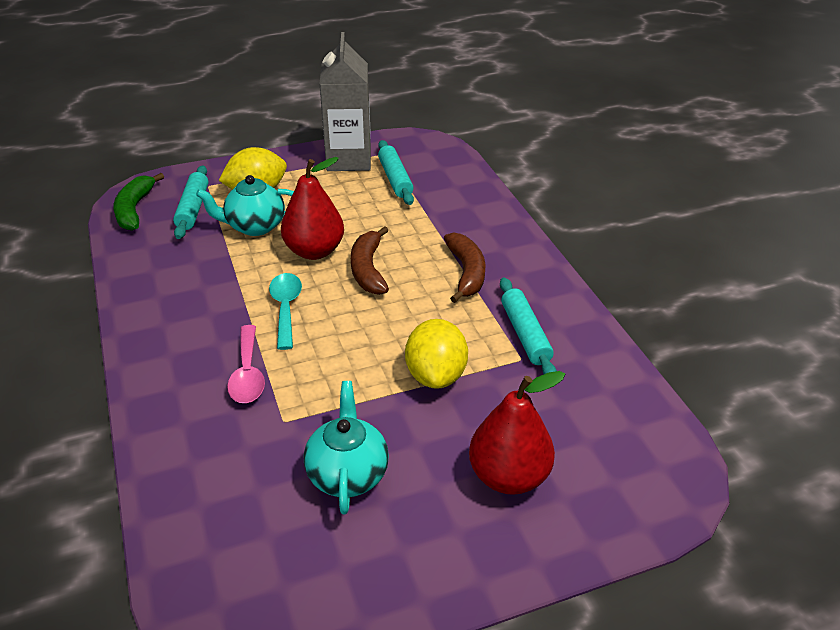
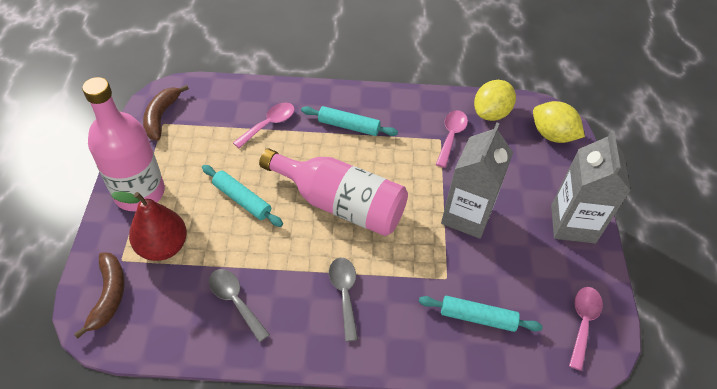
green banana: [113,173,164,231] = 1 -> none = 0
grey carton: [320,32,371,171] = 1 -> [441,123,513,239] [551,130,631,243] = 2
grey spoon: none = 0 -> [209,269,270,342] [329,258,358,342] = 2
pink bottle: none = 0 -> [82,77,165,211] [259,148,408,236] = 2
pink spoon: [227,325,265,403] = 1 -> [233,103,295,148] [436,110,468,168] [569,287,603,371] = 3
red pear: [281,157,344,260] [469,371,565,495] = 2 -> [111,192,187,261] = 1
turquoise spoon: [269,273,302,350] = 1 -> none = 0
turquoise teapot: [196,175,294,236] [304,381,389,514] = 2 -> none = 0

